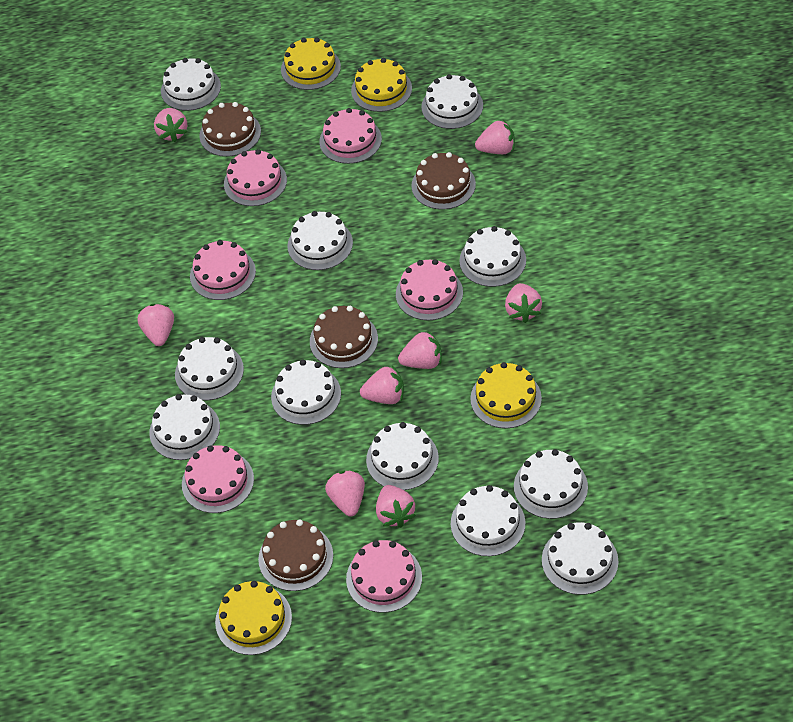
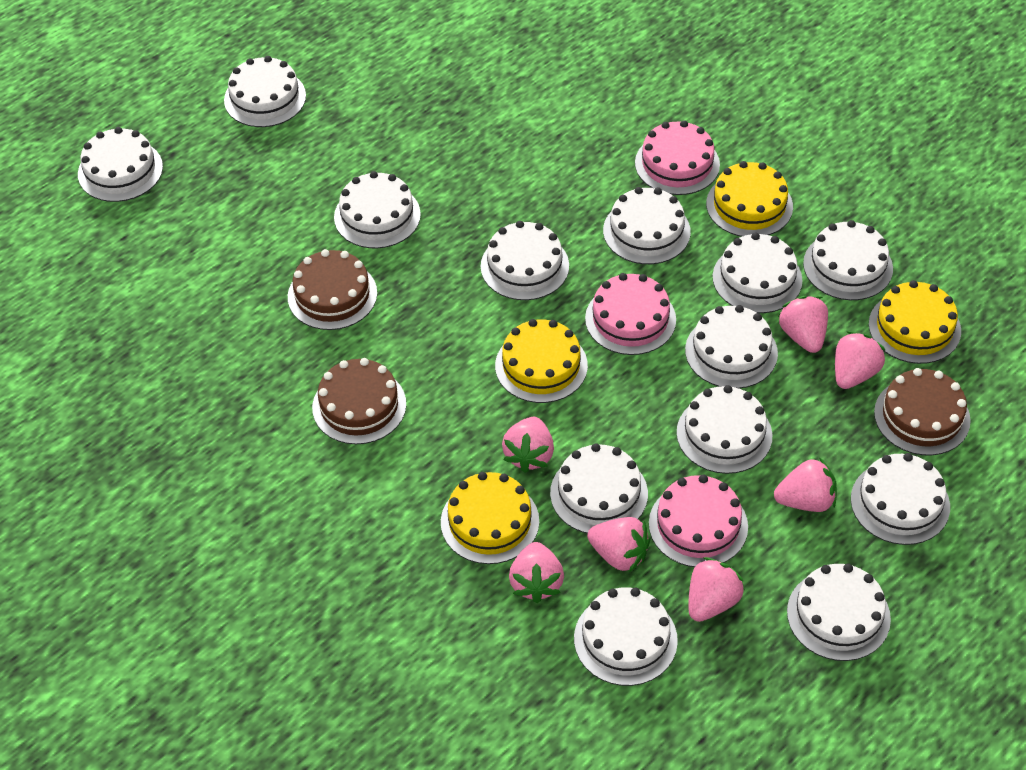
brown cake: [199,102,261,157] [258,519,333,591] [310,306,378,368] [411,152,476,210] = 4 -> [288,249,377,330] [312,358,406,444] [874,368,971,455] = 3
pink cake: [182,445,254,513] [190,240,256,300] [224,149,287,206] [319,108,382,164] [346,540,422,613] [396,259,463,320] = 6 -> [585,273,676,355] [635,120,720,195] [649,475,748,567] = 3
pink strawberry: [137,304,174,346] [154,108,187,142] [325,470,365,516] [360,366,404,404] [376,485,416,528] [398,331,442,369] [475,120,515,154] [505,283,542,323] = 8 -> [502,417,554,473] [509,542,564,603] [587,517,650,572] [688,557,745,622] [774,457,837,512] [778,296,828,353] [835,331,885,389] = 7
white cake: [149,394,220,460] [161,58,221,111] [175,337,244,400] [271,359,341,425] [287,211,353,270] [366,422,439,490] [421,74,483,129] [451,485,526,556] [459,226,526,287] [514,449,588,519] [542,522,618,595] = 11 -> [78,127,163,202] [224,56,306,127] [334,171,421,248] [481,221,569,300] [550,443,648,533] [574,587,678,686] [603,187,691,264] [676,385,772,474] [685,305,778,388] [713,233,803,313] [787,564,891,661] [803,220,893,300] [851,453,950,545] = 13

